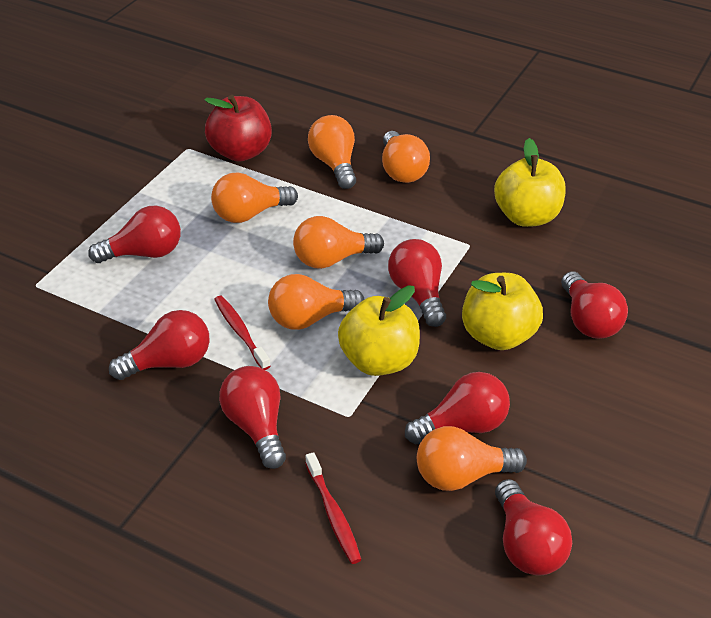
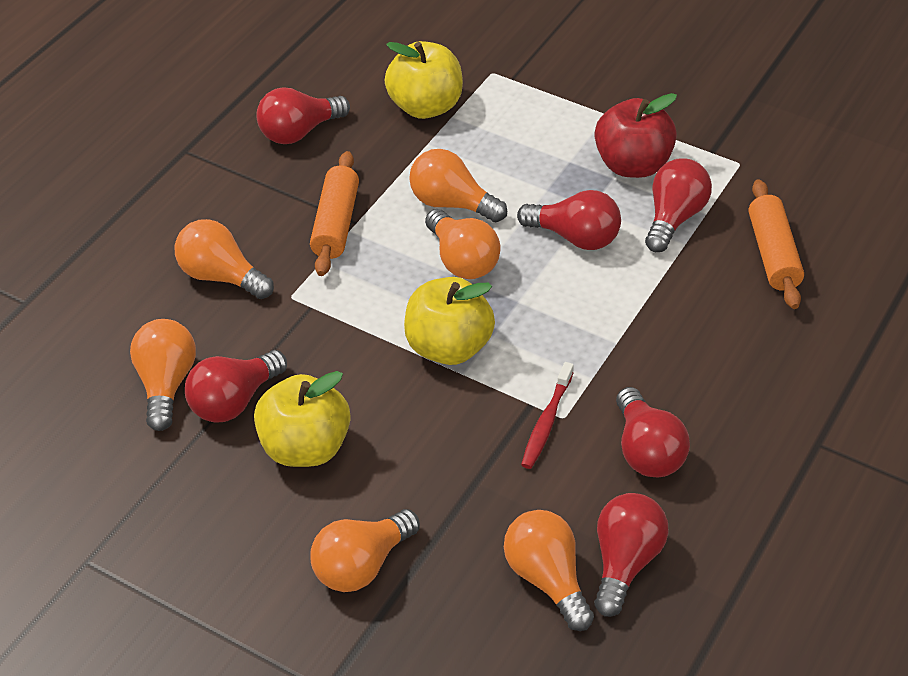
orange rolling pin: none = 0 -> [310,151,359,276] [749,179,804,309] = 2
red light bulb: [88,206,181,263] [109,310,210,380] [219,366,286,469] [388,239,446,327] [405,372,510,444] [495,479,572,576] [561,271,628,339] = 7 -> [185,350,287,423] [256,88,350,144] [517,190,621,250] [594,493,669,617] [616,387,690,477] [645,158,712,252] = 6
red toothbrush: [214,296,270,370] [305,452,361,564] = 2 -> [521,362,574,469] = 1

